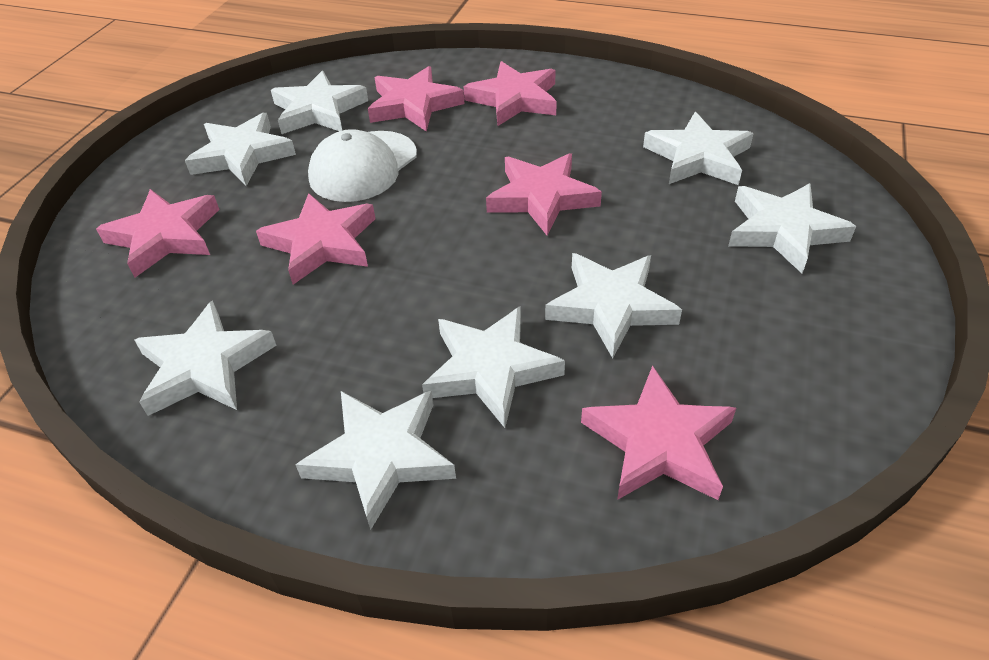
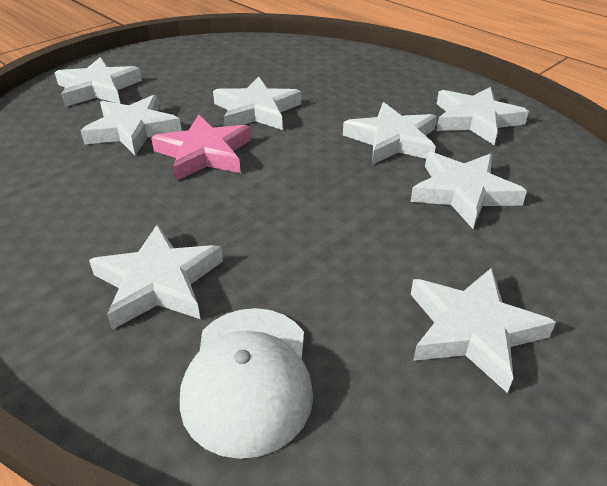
pink star: [96,189,220,277] [256,193,376,284] [368,66,464,132] [464,61,557,126] [486,153,602,236] [581,365,736,500] = 6 -> [151,114,251,181] = 1

